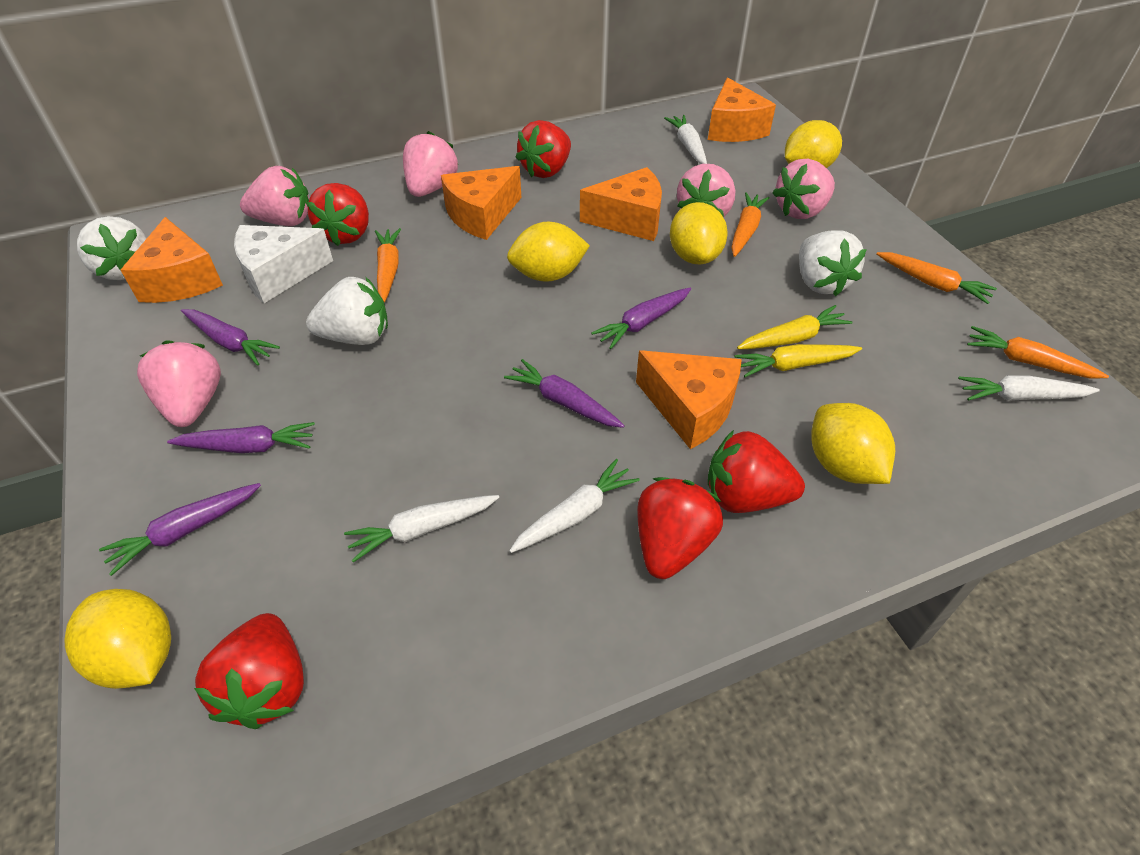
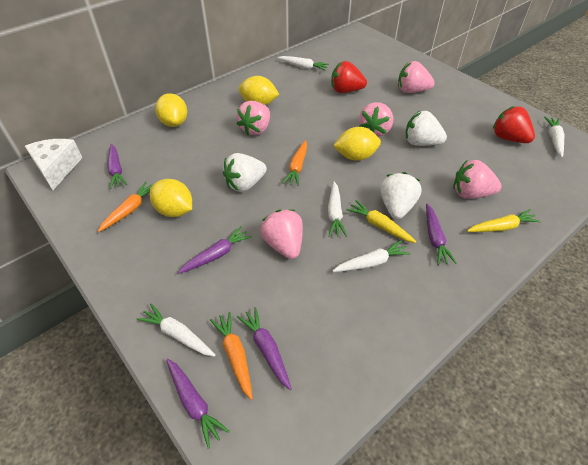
orange carrot: [375,228,401,302] [731,192,770,257] [877,252,997,304] [967,326,1109,379] = 4 -> [98,182,152,232] [210,312,253,400] [283,140,307,186] = 3
orange cheese: [121,217,223,303] [441,166,521,240] [580,167,662,241] [636,350,742,449] [708,78,776,142] = 5 -> none = 0
red strawberry: [194,613,304,729] [307,183,369,246] [515,120,571,178] [637,477,723,579] [708,430,805,513] = 5 -> [331,61,367,93] [493,106,535,143] = 2
white carrot: [344,495,499,562] [509,459,640,553] [664,115,707,164] [958,375,1100,401] = 4 -> [136,304,216,357] [278,56,329,71] [328,181,347,237] [333,240,411,272] [544,117,564,157] = 5
yellow lemon: [65,589,171,689] [507,222,590,282] [670,202,728,265] [785,120,842,168] [812,403,895,484] = 5 -> [150,179,192,217] [155,93,187,127] [239,76,279,105] [333,127,381,161] = 4

